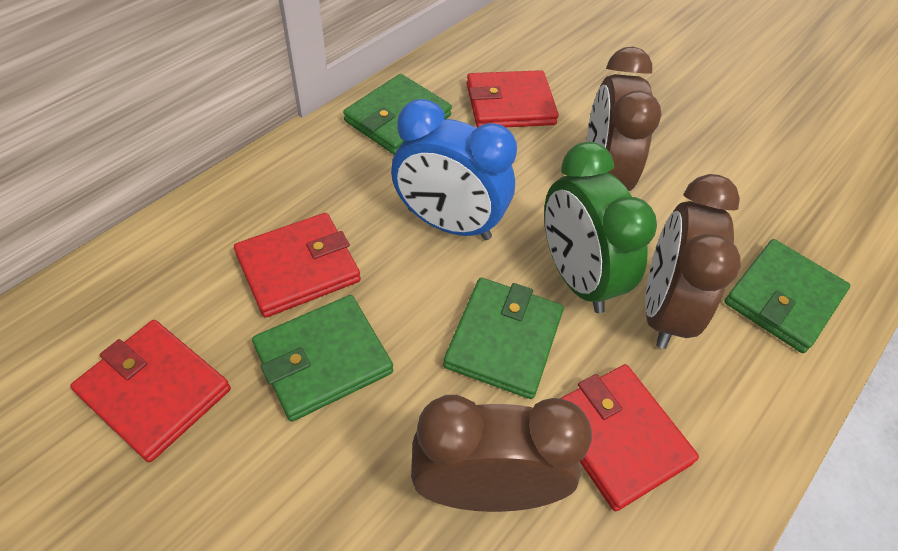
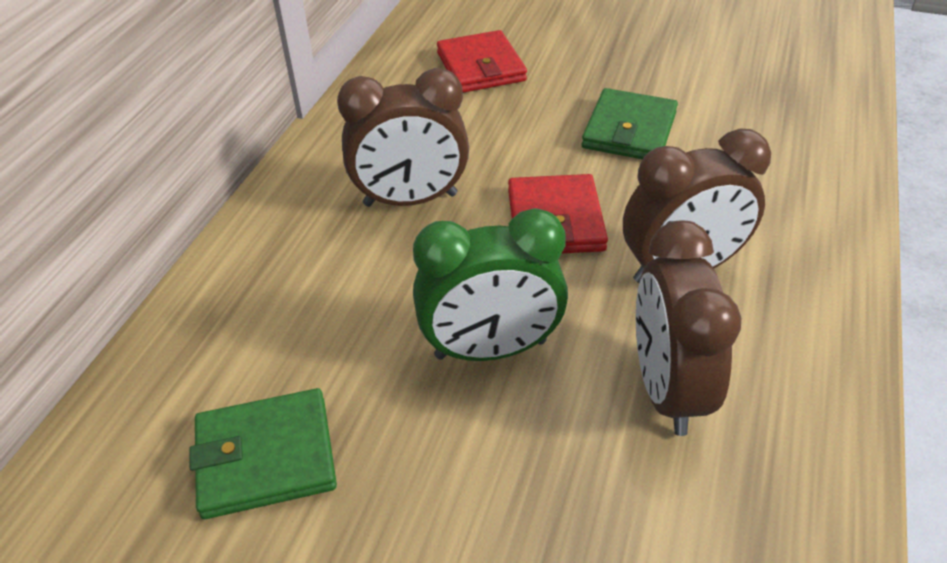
blue clock: [391,99,517,240] = 1 -> none = 0
green wallet: [252,295,393,422] [343,74,452,155] [443,277,564,399] [724,239,850,353] = 4 -> [189,388,337,519] [582,88,678,160] = 2
red wallet: [70,320,231,462] [234,213,361,318] [467,70,559,127] [560,364,699,511] = 4 -> [437,30,527,93] [508,174,608,253] = 2

